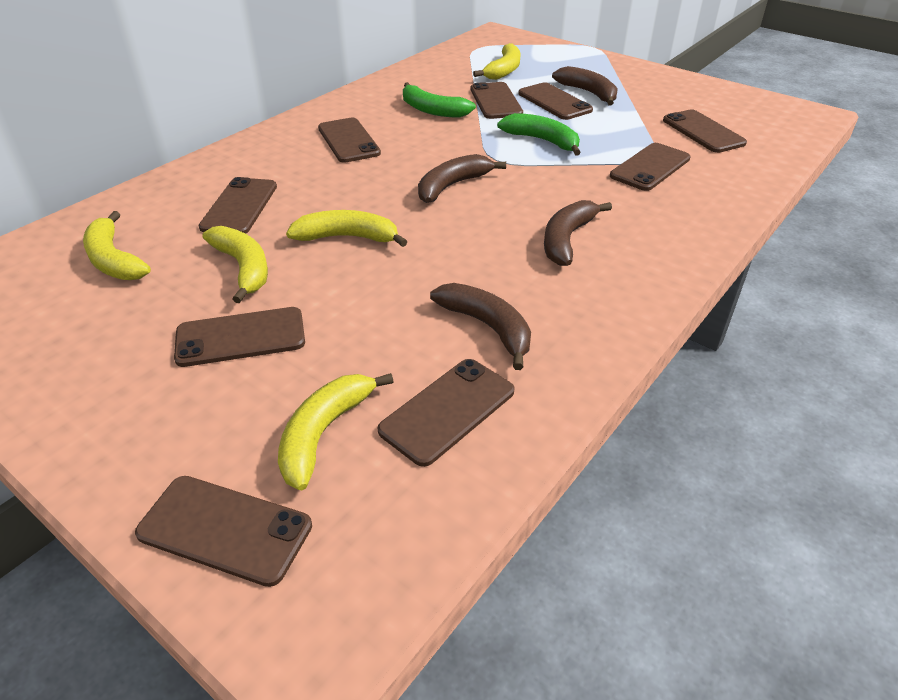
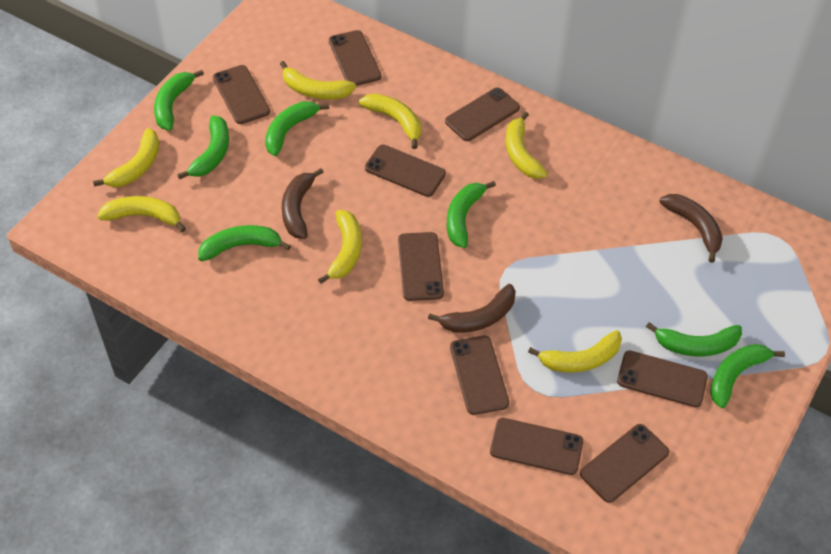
brown banana: [418,154,506,203] [430,283,531,370] [544,200,612,266] [552,66,618,106] = 4 -> [282,168,323,239] [428,284,516,333] [660,194,723,263] = 3
green banana: [403,82,476,117] [497,113,581,156] = 2 -> [154,70,204,131] [177,115,229,180] [198,225,291,261] [265,101,329,156] [447,181,496,248] [646,322,742,356] [710,344,785,408] = 7
yellow banana: [83,211,151,280] [202,226,268,303] [278,373,394,490] [286,210,407,247] [473,43,521,80] = 5 -> [93,128,159,187] [97,196,186,232] [280,61,356,100] [318,210,362,284] [359,93,421,149] [505,111,548,179] [528,330,622,373] = 7

